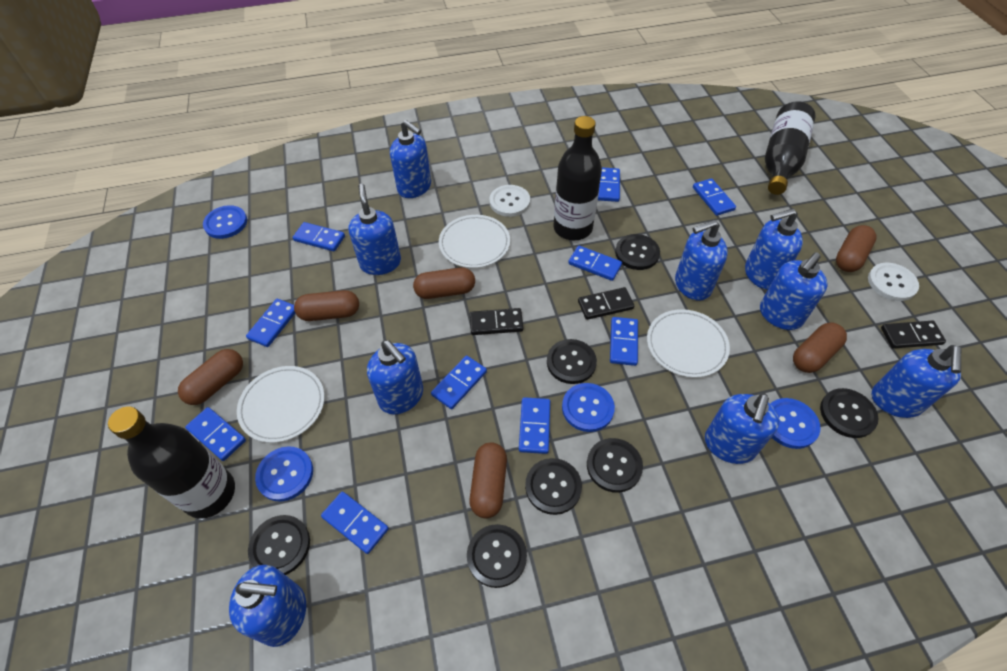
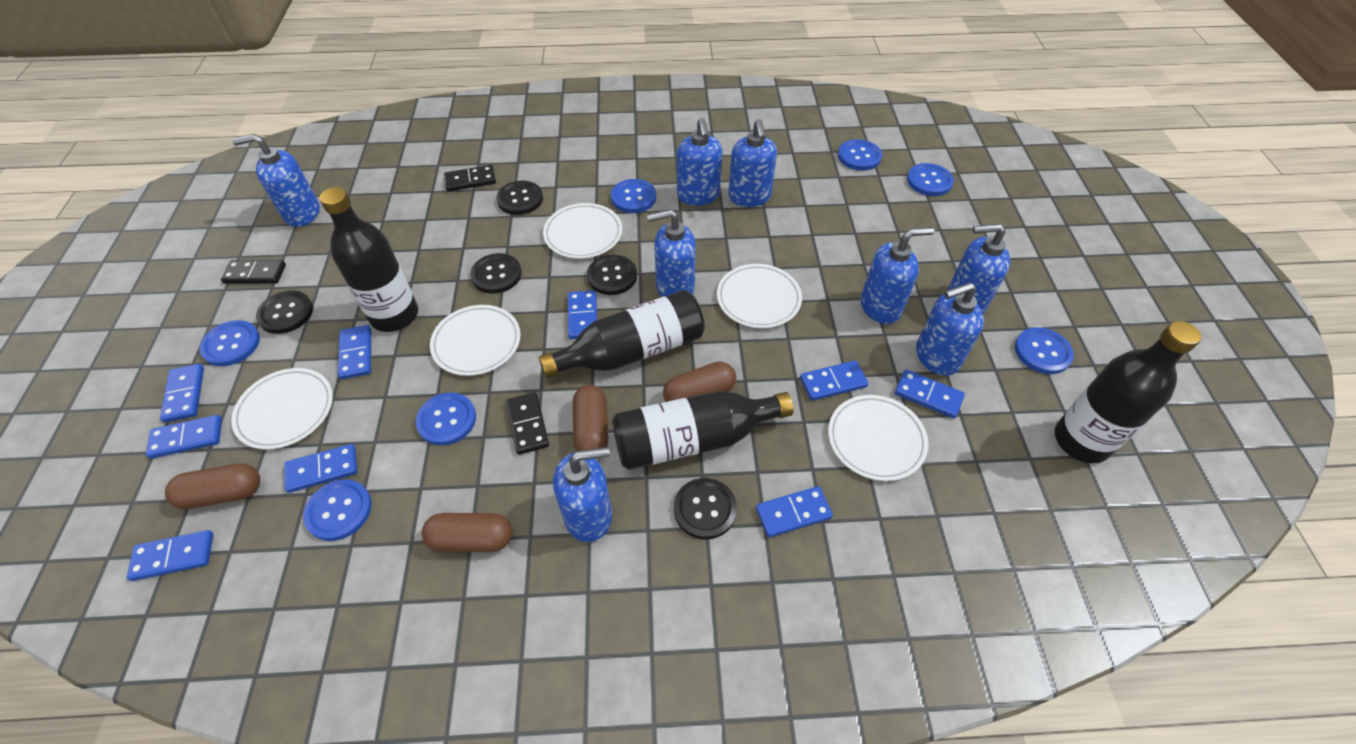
black bottle: [108,406,235,519] [553,116,602,240] [765,101,816,195] = 3 -> [320,187,418,332] [539,290,705,378] [612,391,794,470] [1055,321,1201,463] = 4
black button: [248,515,310,575] [467,524,527,588] [525,458,582,515] [547,339,597,384] [587,438,643,493] [615,234,660,270] [820,388,878,438] = 7 -> [256,290,313,334] [470,253,522,294] [497,181,543,215] [587,255,637,295] [674,478,737,539] = 5
blue button: [203,205,247,239] [255,446,313,502] [562,383,615,432] [771,398,821,449] = 4 -> [199,320,260,366] [303,479,372,541] [415,393,476,446] [611,179,656,213] [838,139,882,171] [907,163,954,196] [1015,327,1074,374] = 7
blue domino: [185,407,246,461] [246,299,295,347] [293,222,345,251] [321,491,389,554] [431,356,487,409] [519,397,550,454] [568,246,622,281] [598,167,620,202] [610,317,638,366] [693,178,736,216] = 10 -> [127,530,213,581] [146,415,222,459] [160,364,204,422] [284,444,357,493] [338,325,371,379] [568,290,597,339] [756,486,833,538] [800,361,869,401] [895,370,965,418] = 9
blue soap dispenser: [229,565,306,647] [348,184,401,275] [367,340,423,414] [390,120,431,198] [675,220,728,301] [705,393,779,464] [745,208,803,290] [760,252,828,330] [872,345,961,418] = 9 -> [232,134,320,227] [553,447,612,542] [647,209,696,297] [677,118,722,206] [729,119,777,207] [861,227,934,324] [916,282,984,376] [947,224,1010,314] = 8
brown capsule: [178,349,243,405] [294,290,359,321] [413,268,475,299] [469,443,507,518] [793,323,847,373] [836,225,876,272] = 6 -> [165,464,260,509] [422,513,512,552] [573,385,608,451] [663,361,736,402] = 4
white button: [489,185,530,217] [868,263,919,301] = 2 -> none = 0
white plate: [237,366,325,443] [439,215,510,268] [647,309,730,378] = 3 -> [231,368,333,450] [430,305,521,376] [543,203,622,259] [717,264,802,328] [828,395,929,481] = 5

